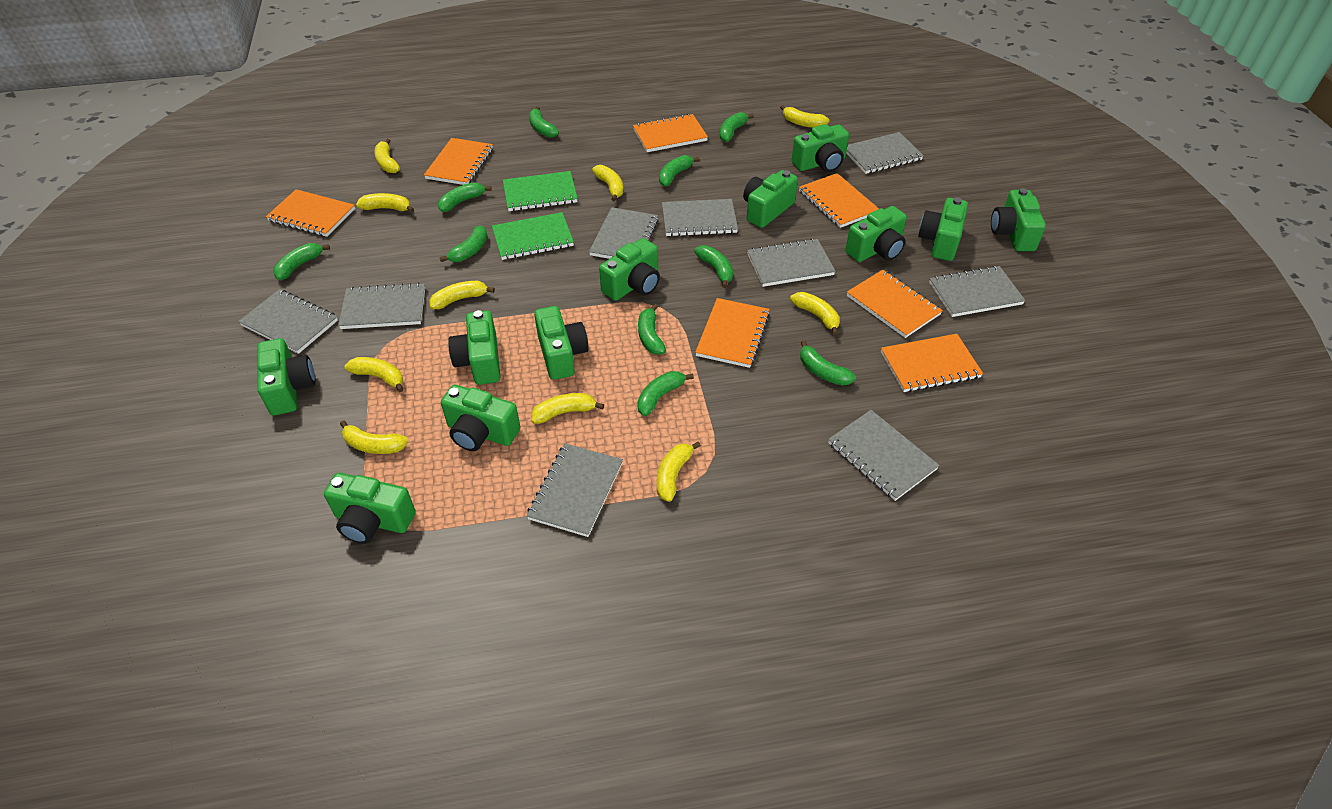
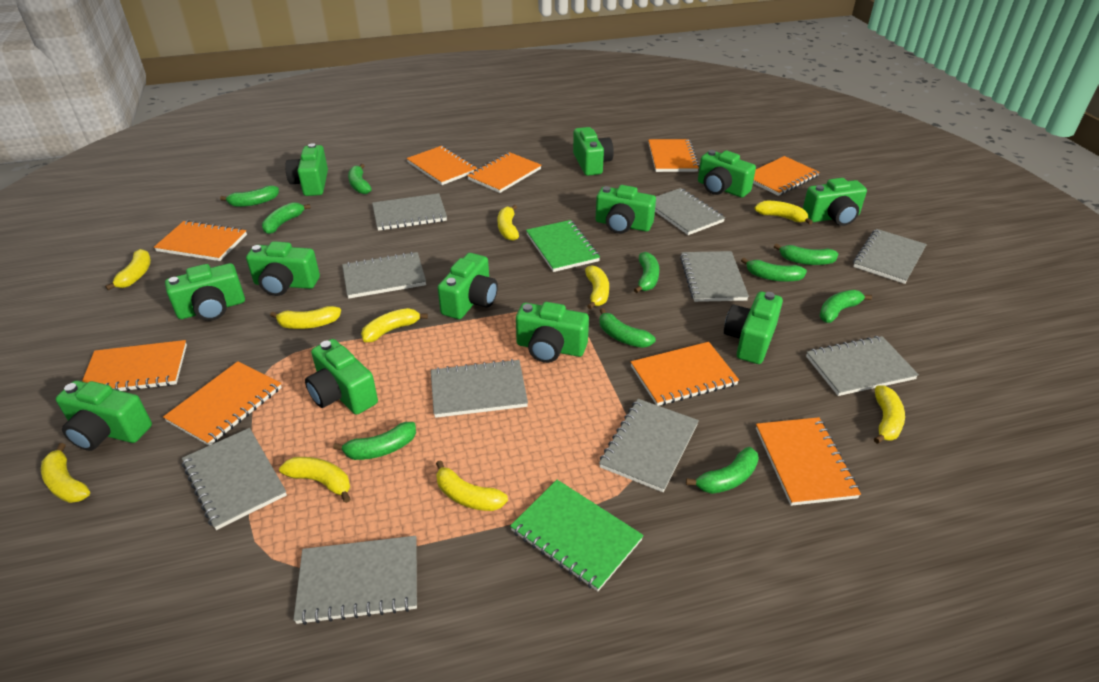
green camera: [257,338,316,416] [324,473,416,544] [441,385,520,451] [448,310,500,385] [534,306,589,380] [599,238,660,301] [743,170,798,228] [791,124,849,172] [845,206,907,262] [918,197,968,261] [991,188,1046,251] = 11 -> [56,381,152,451] [165,263,245,321] [246,241,320,296] [285,143,328,196] [305,339,378,415] [438,253,498,319] [516,302,589,363] [573,127,614,176] [596,185,656,234] [698,150,756,197] [724,292,783,364] [803,178,867,226] = 12
grey notebook: [238,289,338,354] [338,283,425,329] [526,443,623,537] [589,207,659,259] [662,199,738,237] [747,238,836,287] [828,410,940,501] [846,132,924,174] [929,266,1025,317] = 9 -> [182,428,287,530] [293,536,417,625] [342,252,426,299] [372,193,447,231] [431,359,528,418] [599,399,699,492] [655,188,725,235] [680,251,749,302] [806,336,919,396] [853,229,927,284] = 10
orange notebook: [266,189,355,237] [424,138,493,185] [633,114,708,152] [695,298,770,368] [799,173,879,228] [847,270,943,338] [881,334,983,392] = 7 -> [82,340,187,391] [154,220,247,261] [163,361,282,446] [407,146,477,185] [467,152,541,193] [631,342,739,406] [649,139,700,172] [753,156,820,196] [756,417,861,506] = 9

